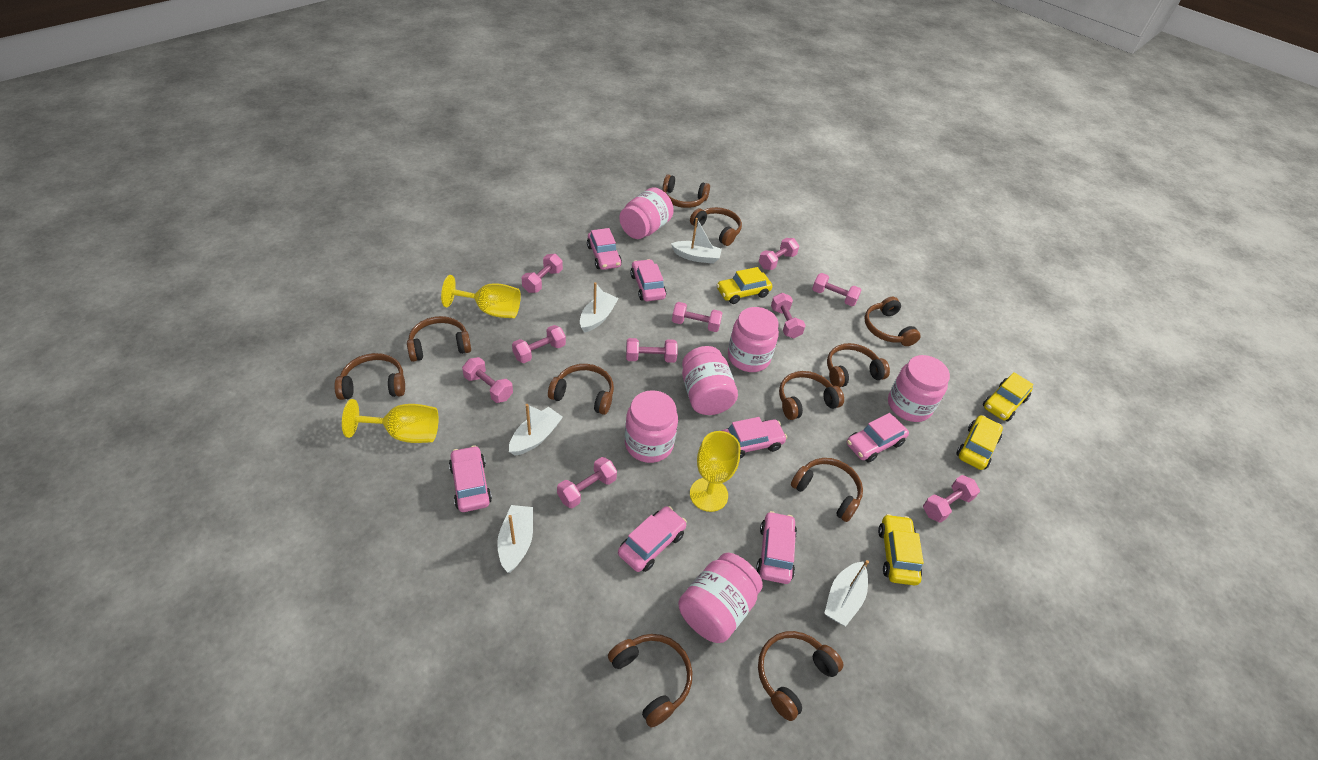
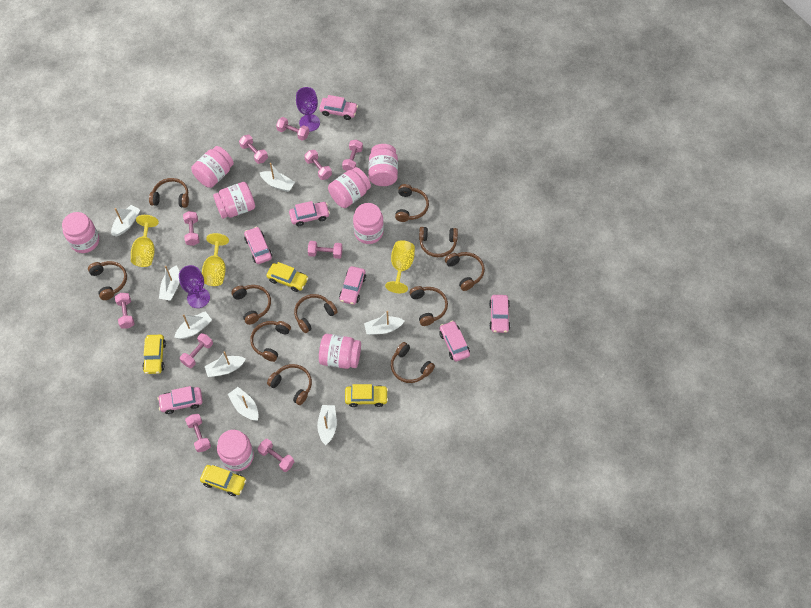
pink jar: [619,188,674,239] [625,390,678,463] [678,553,763,643] [682,346,738,415] [728,307,779,372] [888,355,950,422] = 6 -> [62,212,99,253] [191,146,234,188] [213,182,255,219] [217,430,254,471] [319,334,361,369] [328,167,371,208] [353,203,384,244] [368,144,398,186] = 8
purple goblet: none = 0 -> [179,265,210,308] [296,87,320,132] = 2
white boat: [497,505,533,573] [509,404,563,455] [580,282,619,333] [671,218,722,264] [824,560,869,626] = 5 -> [111,205,140,237] [159,266,179,301] [174,311,212,339] [205,351,246,377] [228,387,259,421] [260,163,295,192] [317,405,337,445] [364,311,405,335] = 8

